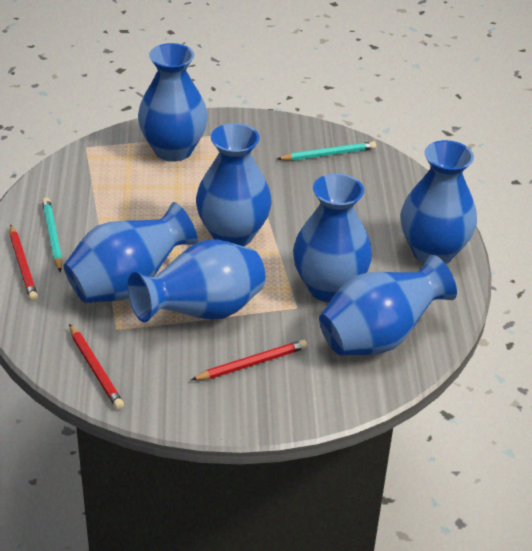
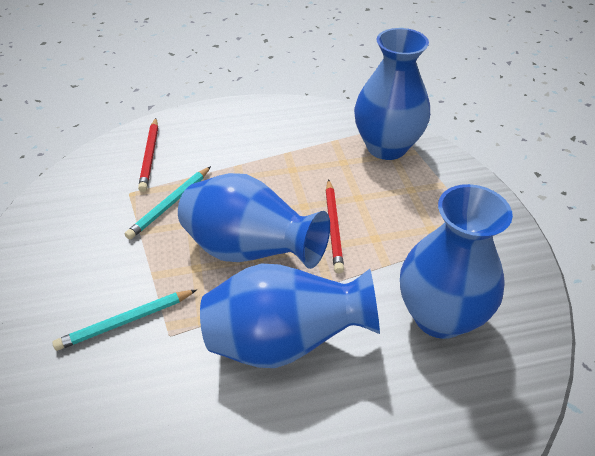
blue vase: [64,202,198,303] [128,239,265,323] [138,43,208,162] [196,123,272,246] [293,173,372,302] [319,255,457,356] [401,140,477,264] = 7 -> [178,173,330,269] [200,264,380,368] [354,28,430,160] [400,184,513,339] = 4
red pencil: [10,224,38,301] [69,324,124,409] [191,340,307,380] = 3 -> [138,118,158,192] [326,179,344,273] = 2

